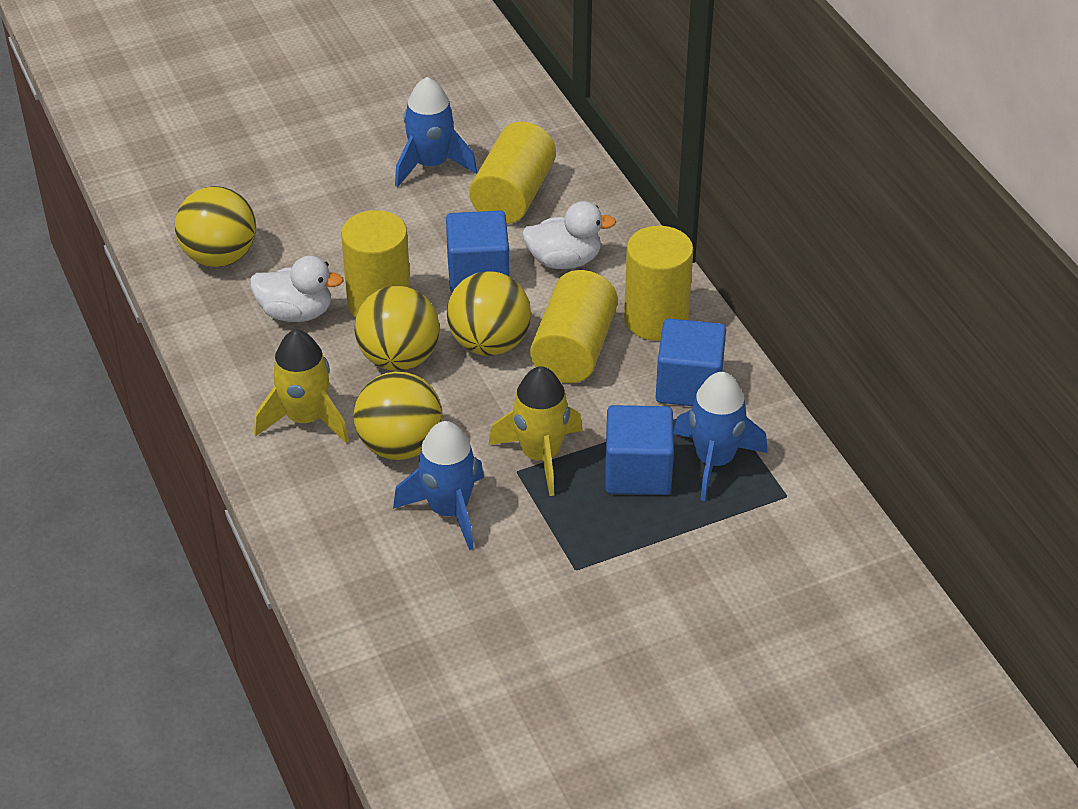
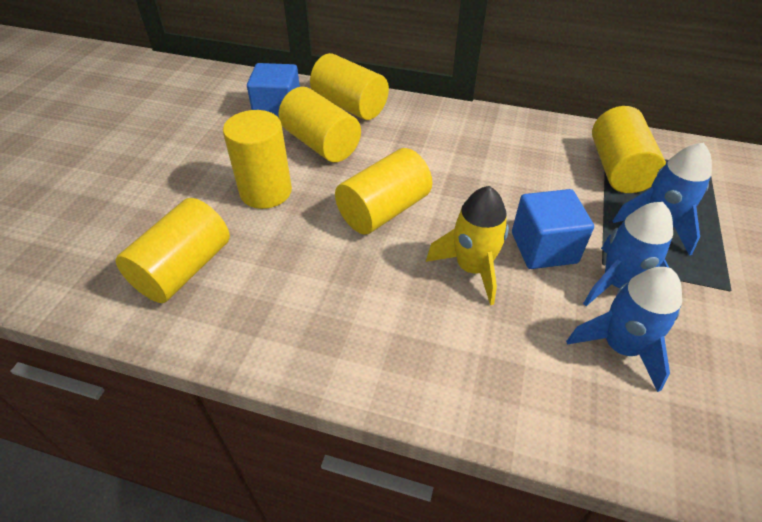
blue cube: [446,210,509,293] [605,405,674,495] [656,318,726,406] = 3 -> [247,63,300,118] [512,189,594,269] = 2
white duck: [250,256,344,322] [522,201,616,269] = 2 -> none = 0
yellow ball: [175,186,256,267] [354,372,443,460] [355,286,439,371] [447,271,531,356] = 4 -> none = 0
yellow cylinder: [341,210,410,318] [469,122,556,224] [530,270,618,383] [624,226,693,341] = 4 -> [115,198,230,303] [223,110,292,209] [278,87,361,162] [310,53,389,120] [335,148,432,234] [592,106,666,193] = 6
yellow rocket: [254,330,349,443] [488,366,583,496] = 2 -> [426,186,509,305] = 1

